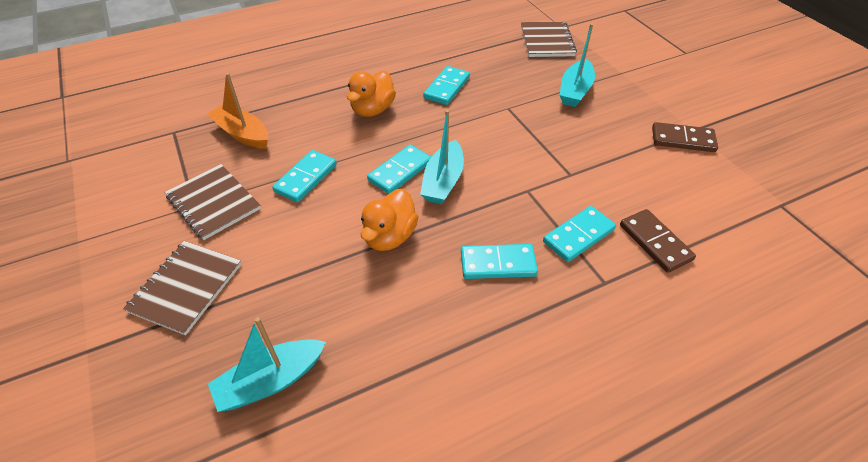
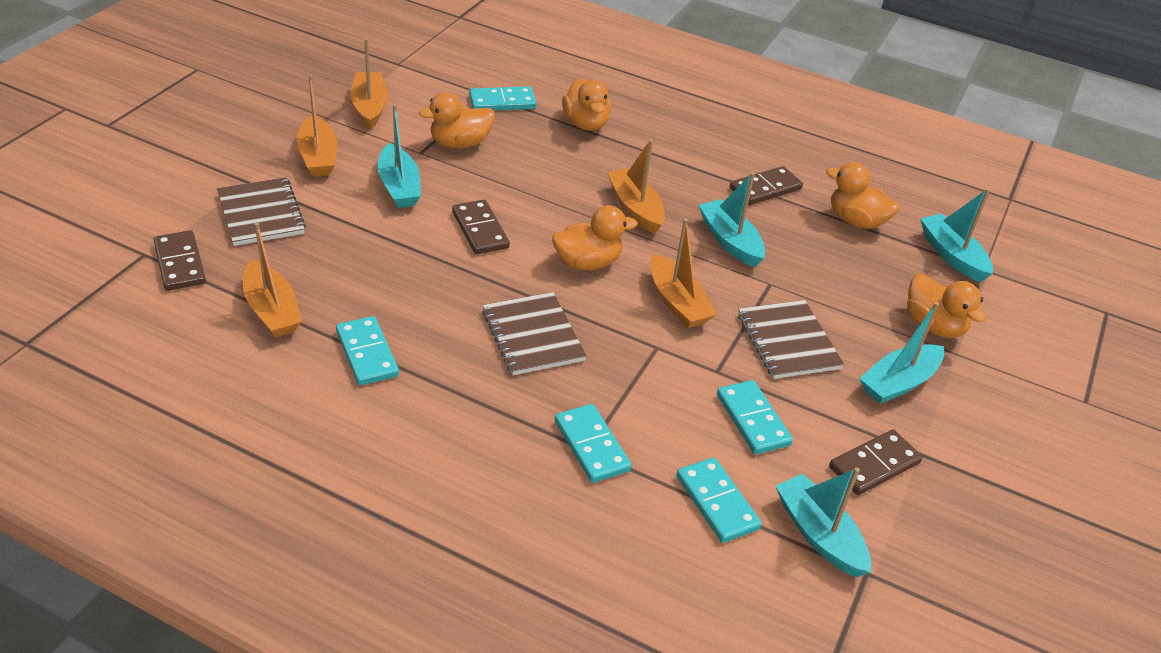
brown domino: [620,209,696,273] [652,122,718,152] = 2 -> [153,230,206,291] [452,200,510,254] [730,166,803,205] [829,430,922,495] = 4
orange boat: [207,73,268,149] = 1 -> [243,222,302,337] [297,75,337,177] [350,39,388,129] [607,140,665,234] [650,218,717,328] = 5
orange duck: [347,71,396,117] [361,189,418,251] = 2 -> [419,92,495,148] [552,205,638,270] [562,78,611,131] [826,162,899,229] [907,274,987,338] = 5
turquoise boat: [208,317,326,412] [420,110,464,204] [560,23,595,107] = 3 -> [377,104,421,208] [699,172,765,267] [776,467,871,577] [859,302,944,404] [920,188,993,282] = 5

